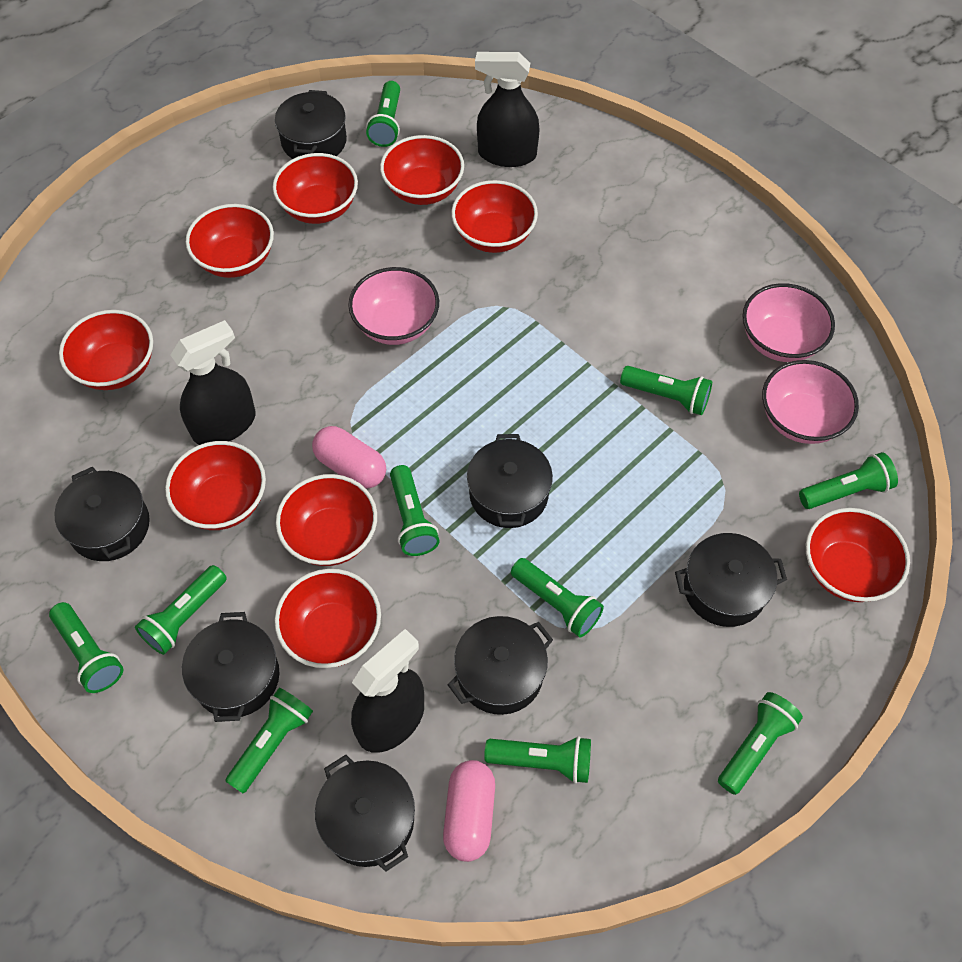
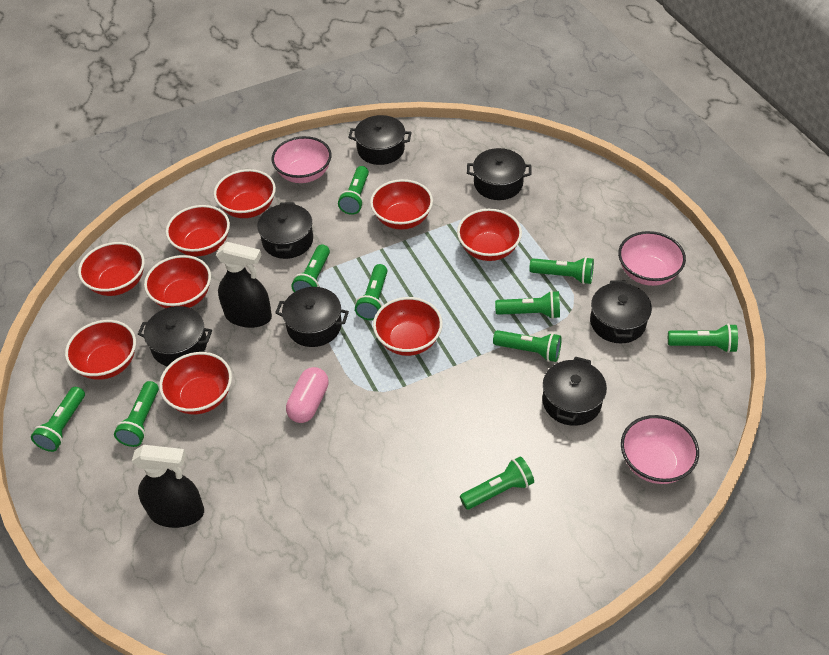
black spray bottle: [171,320,256,445] [351,629,424,753] [475,52,539,167] = 3 -> [132,445,204,528] [216,242,272,328] = 2
pink capsule: [312,426,386,489] [443,760,495,862] = 2 -> [286,367,329,423] = 1

